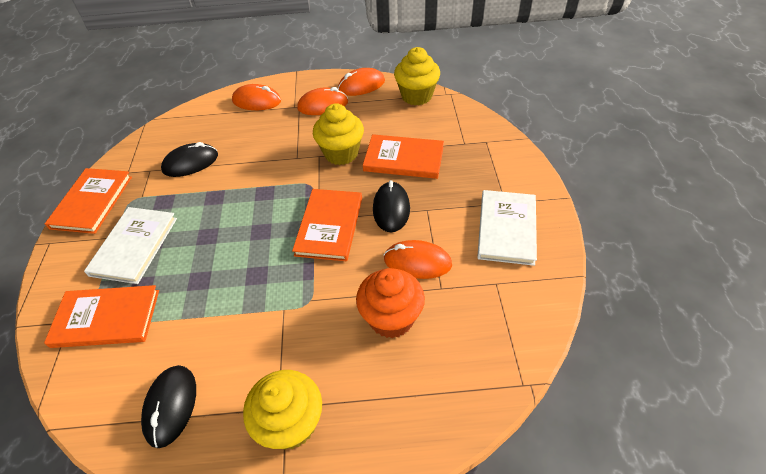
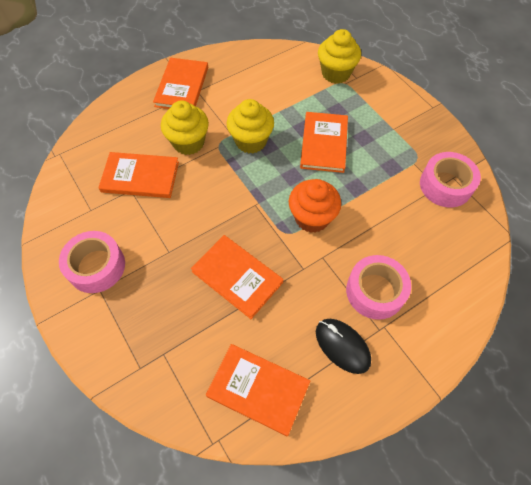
black mouse: [141,365,196,448] [161,142,218,177] [373,180,410,232] = 3 -> [316,319,371,374] = 1
orange book: [44,285,159,348] [45,168,132,234] [292,189,362,261] [363,134,444,179] = 4 -> [98,152,179,198] [153,58,208,109] [191,235,283,319] [206,344,310,436] [300,112,348,173] = 5
orange mouse: [232,84,281,110] [297,87,348,115] [338,68,385,96] [384,240,452,279] = 4 -> none = 0
pink tape: none = 0 -> [59,231,125,293] [346,255,411,320] [420,152,481,207] = 3
white book: [84,207,177,284] [477,190,537,266] = 2 -> none = 0

